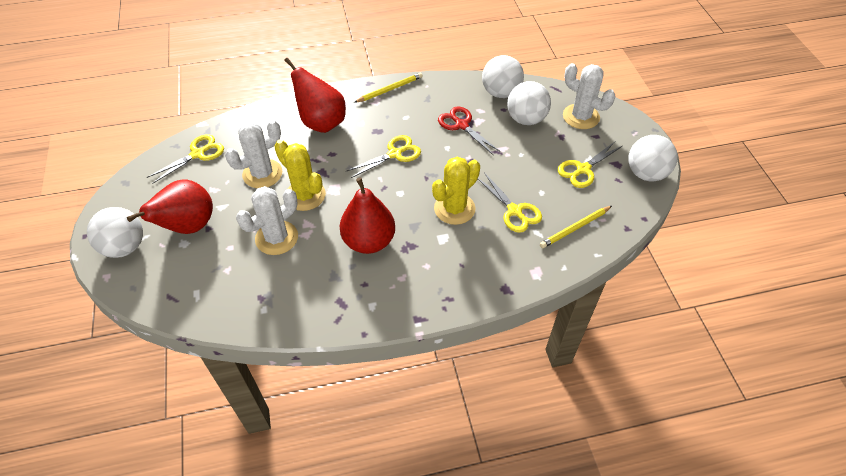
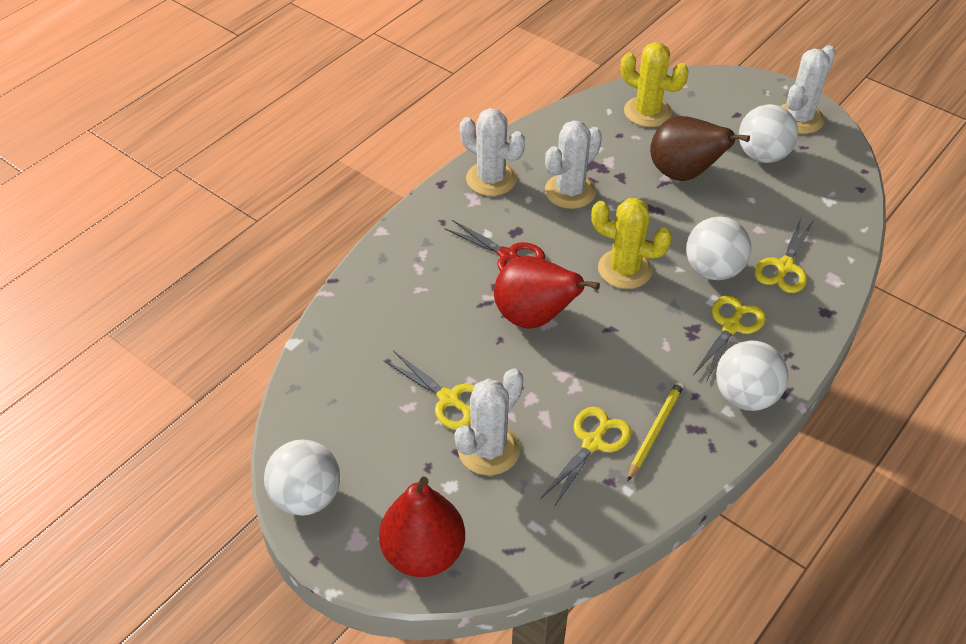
brown pear: none = 0 -> [650,116,750,181] = 1
red pear: [127,179,213,234] [284,58,346,133] [339,177,395,254] = 3 -> [379,477,465,577] [494,256,600,329] = 2
white cactus: [225,120,282,188] [236,186,298,255] [563,63,616,129] = 3 -> [455,368,523,475] [460,108,525,196] [545,120,602,209] [781,45,836,134] = 4
yellow pencil: [354,73,423,103] [540,206,612,248] = 2 -> [627,380,684,482] = 1

